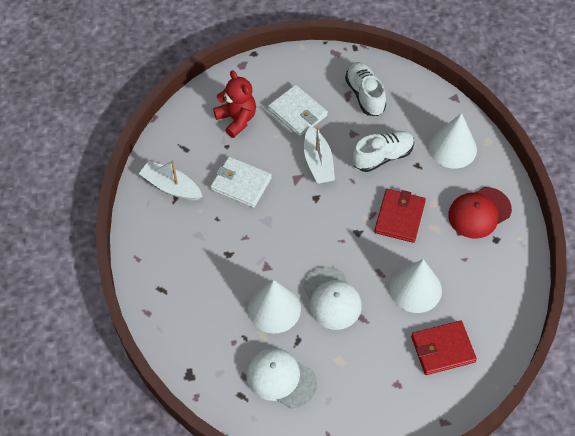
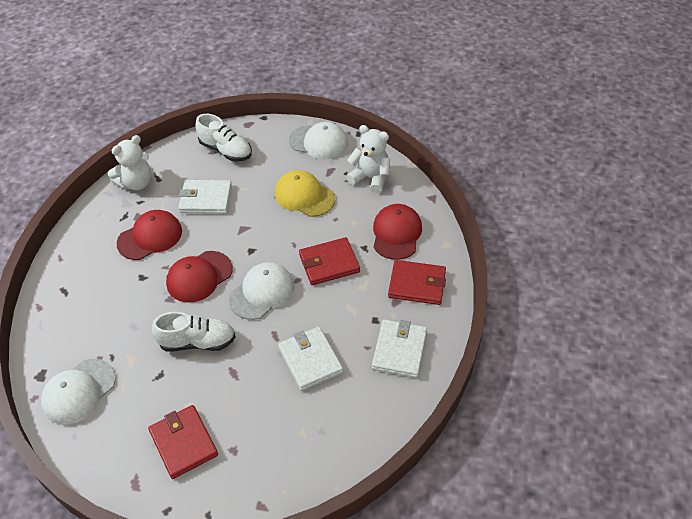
red cap: [448,187,512,239] = 1 -> [117,210,182,260] [166,251,233,303] [373,204,422,260] = 3
red teddy bear: [213,70,256,138] = 1 -> none = 0
red wallet: [374,189,426,243] [411,321,477,375] = 2 -> [148,405,218,479] [299,237,360,285] [388,260,446,305] = 3
white boat: [139,160,203,200] [304,126,335,184] = 2 -> none = 0
white cap: [246,348,317,409] [303,267,362,330] = 2 -> [41,359,116,425] [229,262,295,320] [289,122,348,160] = 3
white cone: [248,280,301,333] [390,259,442,313] [429,113,477,168] = 3 -> none = 0
white teddy bear: none = 0 -> [108,135,152,190] [346,125,390,193] = 2
white wallet: [210,156,272,208] [268,85,328,137] = 2 -> [178,180,232,214] [278,327,343,391] [372,319,427,378] = 3
yellow cap: none = 0 -> [275,170,335,217] = 1

